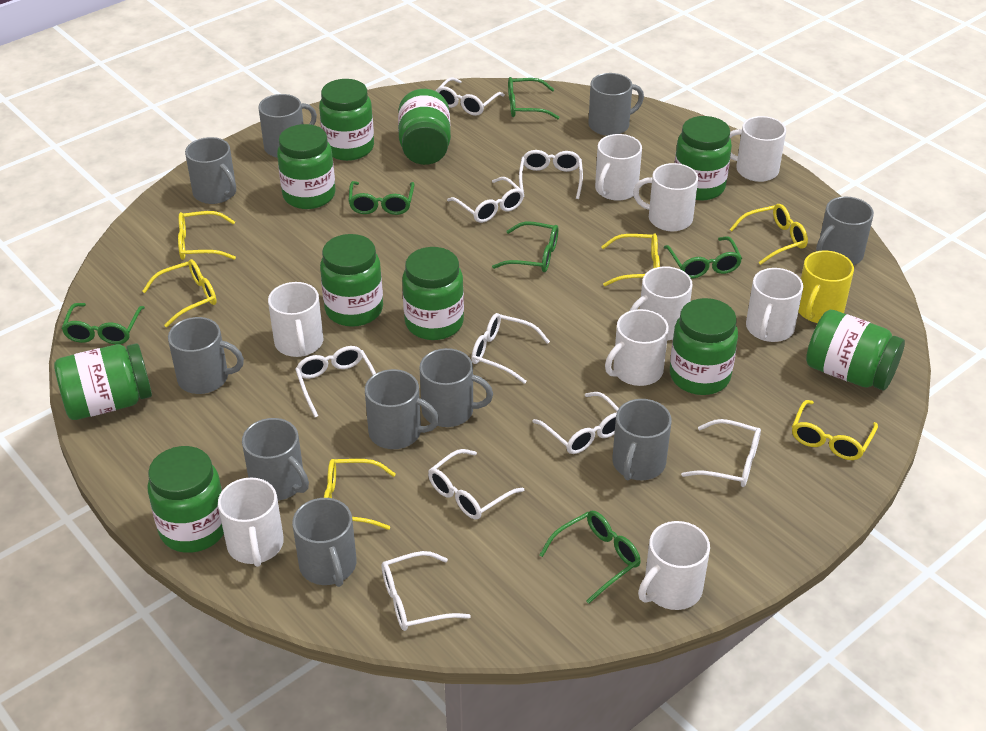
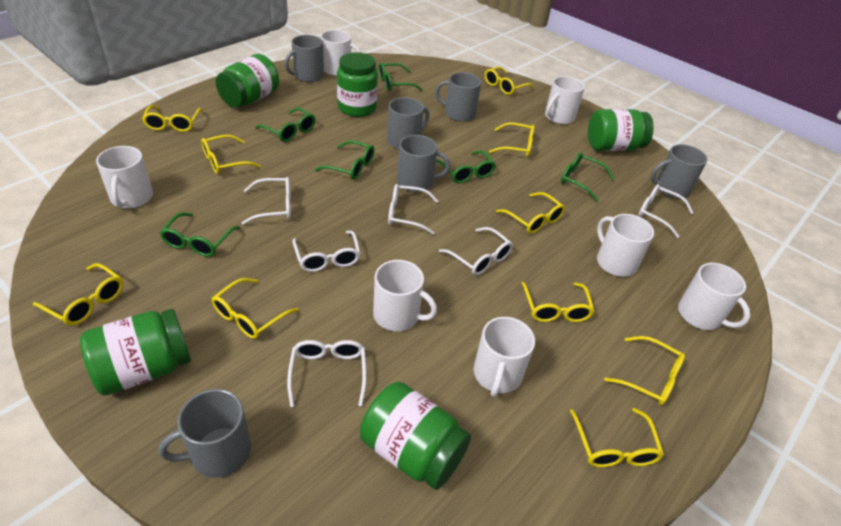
green jar: [54,343,152,420] [148,446,224,553] [277,124,336,209] [319,79,374,161] [320,234,383,327] [398,89,451,165] [402,247,464,340] [670,298,738,395] [675,116,732,200] [806,310,905,390] = 10 -> [80,309,191,396] [216,54,279,108] [337,52,378,117] [360,382,471,490] [588,109,654,151] = 5
grey mug: [168,317,244,394] [185,137,236,204] [242,418,309,501] [258,94,317,158] [292,498,357,587] [365,369,439,449] [419,348,493,427] [588,73,644,136] [612,399,672,480] [816,196,874,265] = 10 -> [159,389,251,478] [285,35,324,82] [387,97,430,149] [397,135,450,192] [435,72,481,122] [651,144,708,199] = 6
white glasses: [295,346,376,417] [382,551,471,631] [428,449,524,519] [436,77,505,116] [447,177,524,223] [471,313,550,384] [519,150,583,199] [532,392,619,454] [681,419,761,487] = 9 -> [242,177,291,225] [287,340,367,407] [292,231,361,272] [388,184,439,235] [439,227,513,275] [638,184,693,238] = 6
white mug: [218,478,284,567] [268,282,323,357] [595,134,642,201] [605,309,669,386] [629,266,693,340] [633,163,698,231] [638,521,710,610] [730,116,786,182] [746,268,803,342] = 9 -> [96,146,153,208] [321,30,361,76] [373,260,437,331] [474,317,535,397] [545,76,585,124] [597,214,654,277] [678,263,750,330] = 7
yellow glasses: [142,259,217,327] [178,211,236,260] [324,459,396,530] [601,234,660,286] [730,204,808,265] [792,400,878,460] = 6 -> [33,263,123,326] [142,105,203,132] [201,135,261,174] [212,278,299,339] [485,67,534,95] [489,122,535,157] [496,192,565,234] [521,282,595,322] [570,408,664,467] [604,336,685,405] = 10
yellow mug: [798,250,854,323] = 1 -> none = 0

